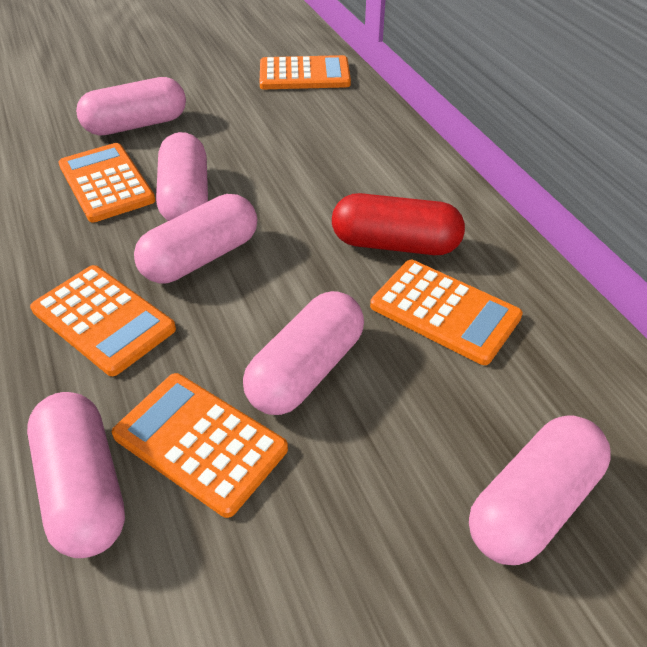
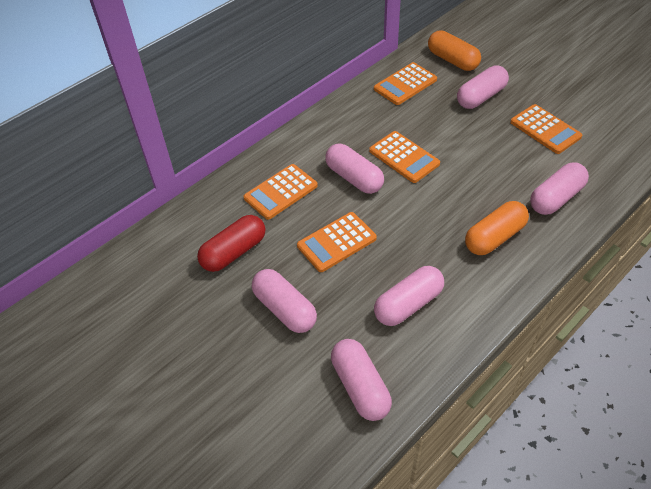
orange capsule: none = 0 -> [428,30,481,71] [465,201,529,255] = 2

